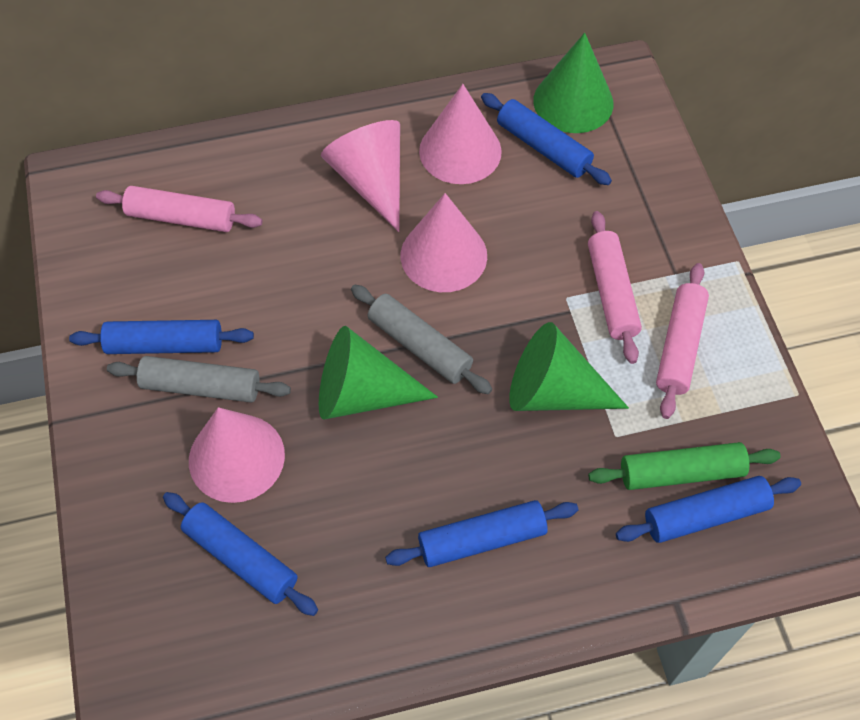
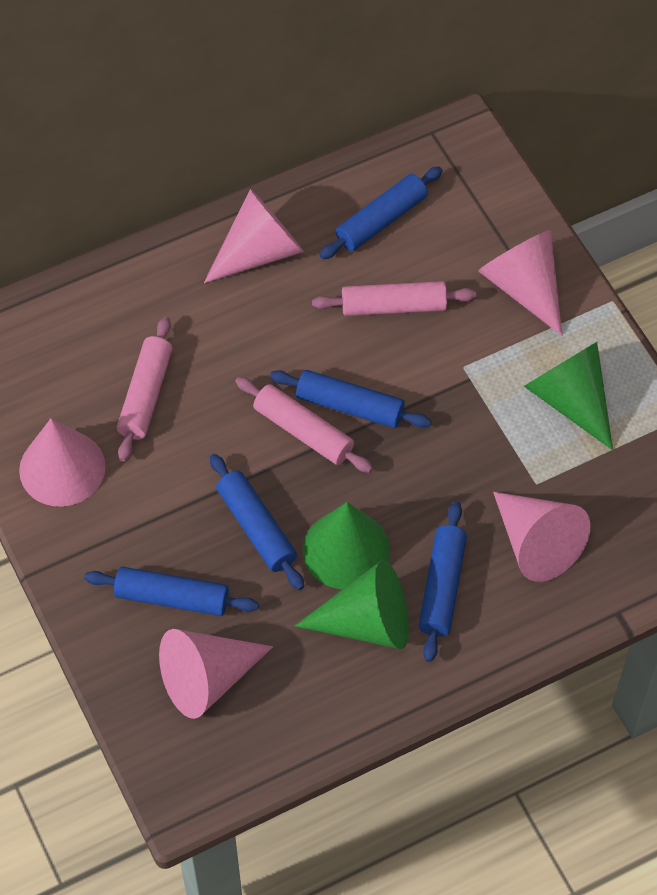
green rolling pin: [588,442,781,490] = 1 -> none = 0
grey rolling pin: [107,356,291,403] [351,285,492,394] = 2 -> none = 0
pink cone: [189,407,285,503] [321,120,400,232] [401,193,487,292] [419,84,502,184] = 4 -> [19,418,106,507] [159,629,273,719] [204,189,304,283] [478,230,562,336] [493,492,591,582] = 5

